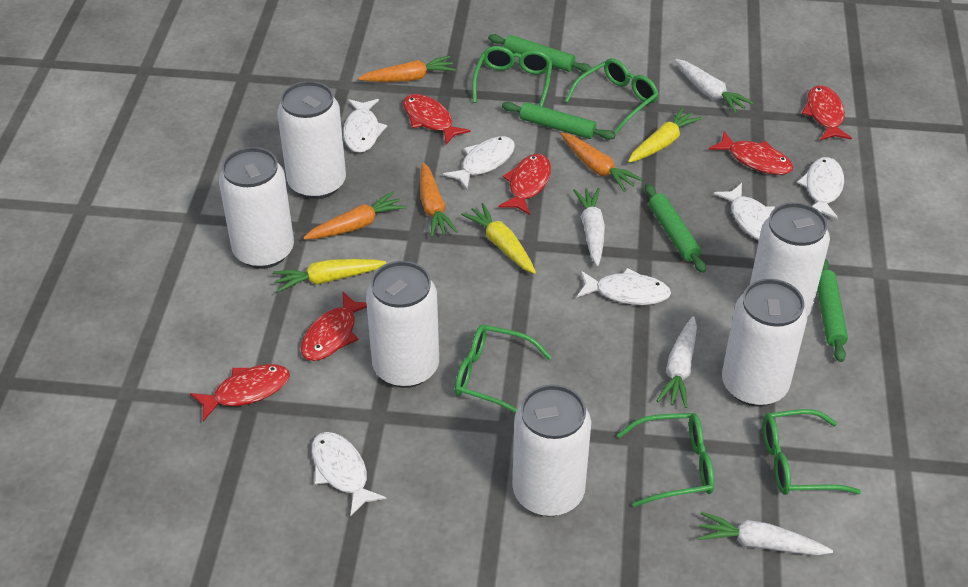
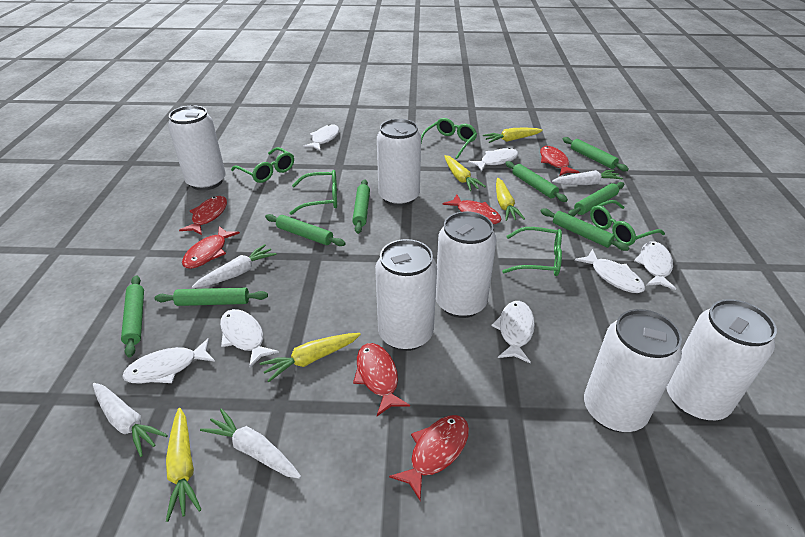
green rolling pin: [488,34,592,73] [502,102,615,140] [645,184,706,273] [817,258,848,362] = 4 -> [121,275,144,358] [154,287,268,306] [265,214,345,246] [352,180,370,234] [505,161,568,202] [540,208,629,251] [563,137,629,171] [568,182,624,217] = 8
orange carrot: [303,191,406,240] [358,56,456,82] [420,163,458,237] [561,133,642,192] = 4 -> none = 0
white fish: [312,432,386,517] [343,99,387,153] [443,136,515,189] [577,268,671,305] [714,183,775,240] [797,157,844,219] = 6 -> [122,338,215,384] [220,309,279,368] [303,124,339,151] [468,148,518,172] [491,301,535,363] [575,249,645,293] [634,241,676,290] = 7
yellow carrot: [273,259,386,292] [461,203,536,274] [628,107,702,163] = 3 -> [166,408,202,522] [259,333,361,382] [444,155,486,191] [483,128,543,143] [496,178,525,221] = 5

